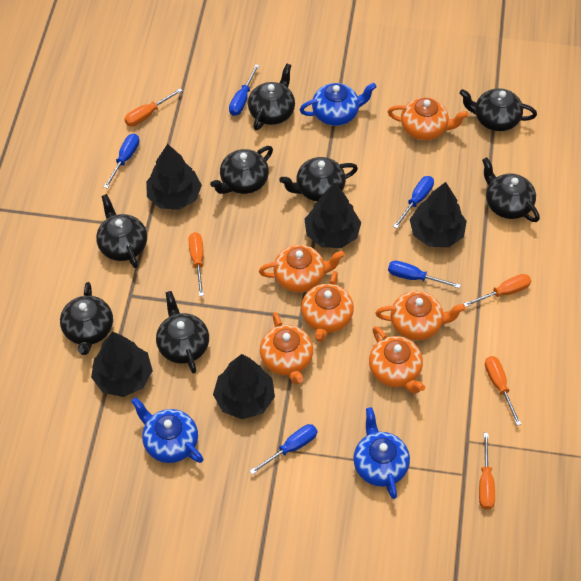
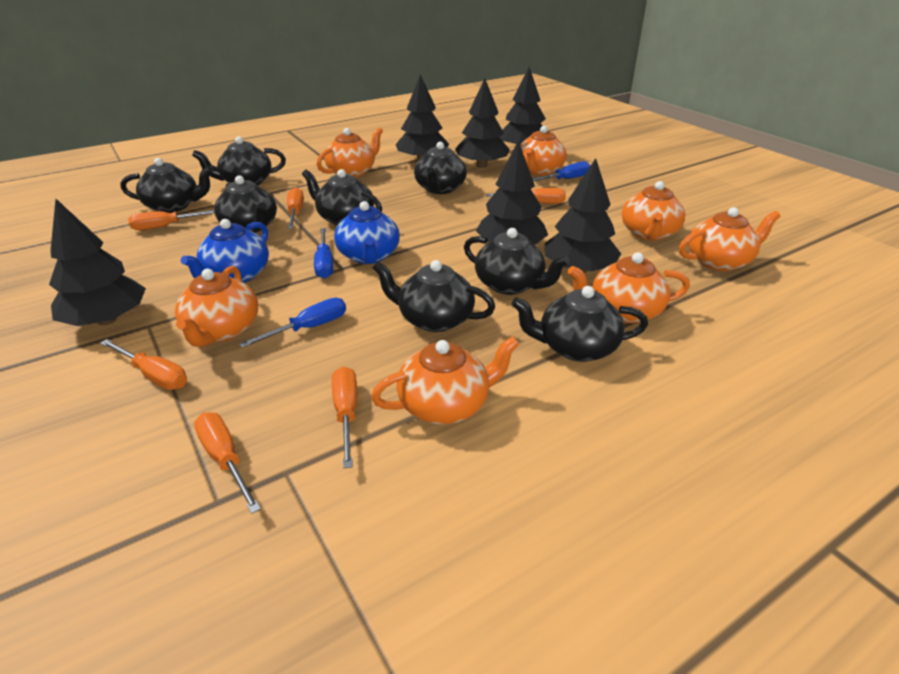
black tree: [91,331,153,397] [146,144,202,210] [213,354,275,419] [304,183,361,248] [410,182,467,247] = 5 -> [49,199,146,326] [395,74,449,161] [455,78,510,168] [476,141,548,245] [500,67,546,144] [545,158,621,273] = 6
blue screwdriver: [104,134,139,189] [229,64,259,116] [250,424,317,475] [388,261,461,288] [393,176,434,229] = 5 -> [239,298,346,348] [314,228,333,279] [533,161,590,182] = 3
blue teapot: [131,397,203,463] [300,83,377,126] [353,407,410,499] = 3 -> [181,219,269,283] [334,201,400,264] = 2
orange screwdriver: [124,88,183,126] [189,232,204,296] [463,274,531,307] [479,433,495,510] [485,356,521,426] = 5 -> [100,339,187,390] [128,210,215,230] [194,412,261,514] [287,187,304,228] [332,366,357,468] [486,188,566,204] = 6
orange teapot: [259,245,345,292] [260,312,313,385] [301,271,354,342] [369,326,425,394] [375,291,466,340] [388,97,469,140] = 6 -> [175,266,258,347] [316,127,383,177] [371,336,519,424] [520,126,567,176] [568,252,690,323] [622,181,685,241] [679,207,780,271] = 7

